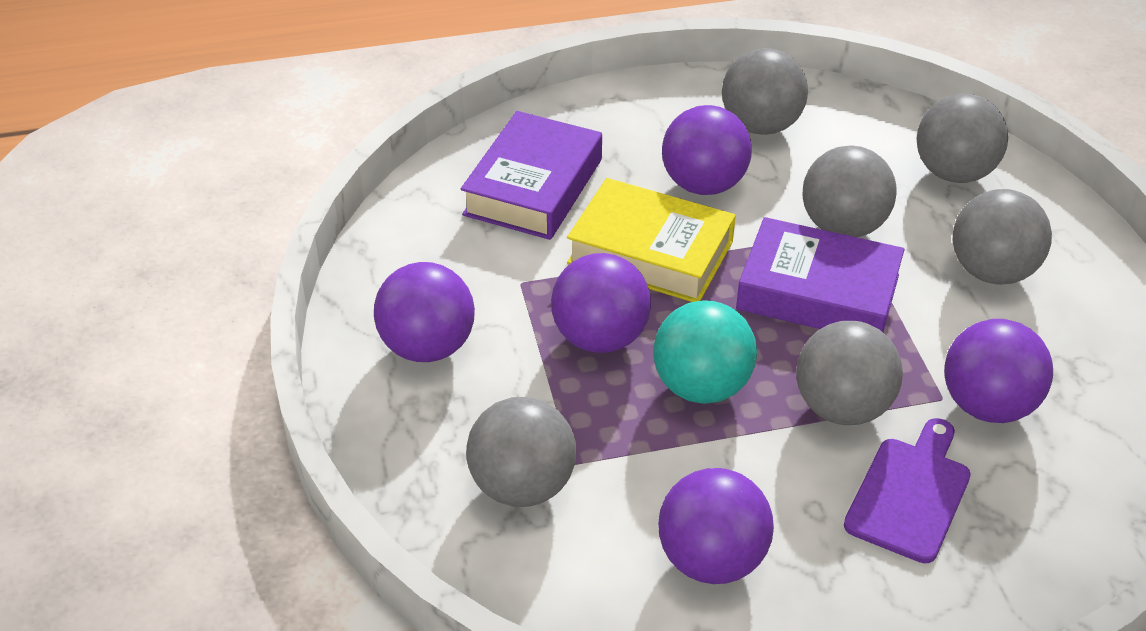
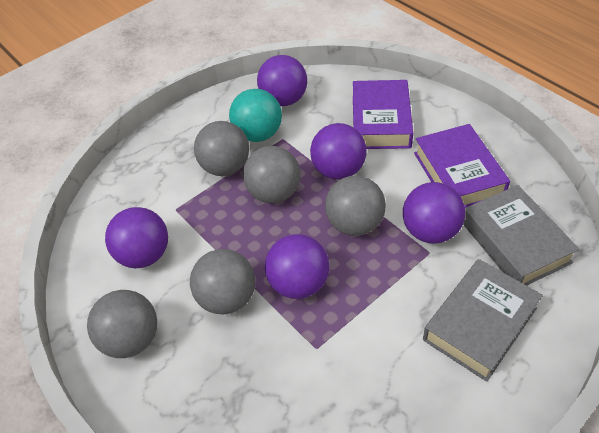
grey ball: [466,397,576,507] [722,48,808,135] [796,321,903,425] [803,145,897,237] [916,94,1008,183] [953,189,1052,285] = 6 -> [87,290,157,358] [190,249,255,315] [194,121,249,176] [243,146,300,203] [325,176,386,236] = 5
grey book: none = 0 -> [423,259,543,382] [463,185,579,286] = 2
purple cutting board: [844,418,971,563] = 1 -> none = 0
yellow book: [567,178,736,302] = 1 -> none = 0

